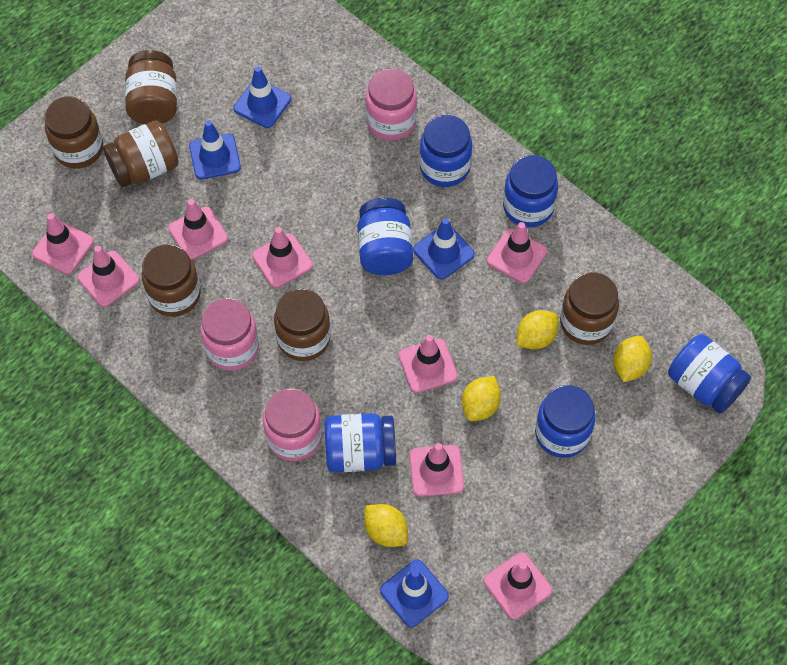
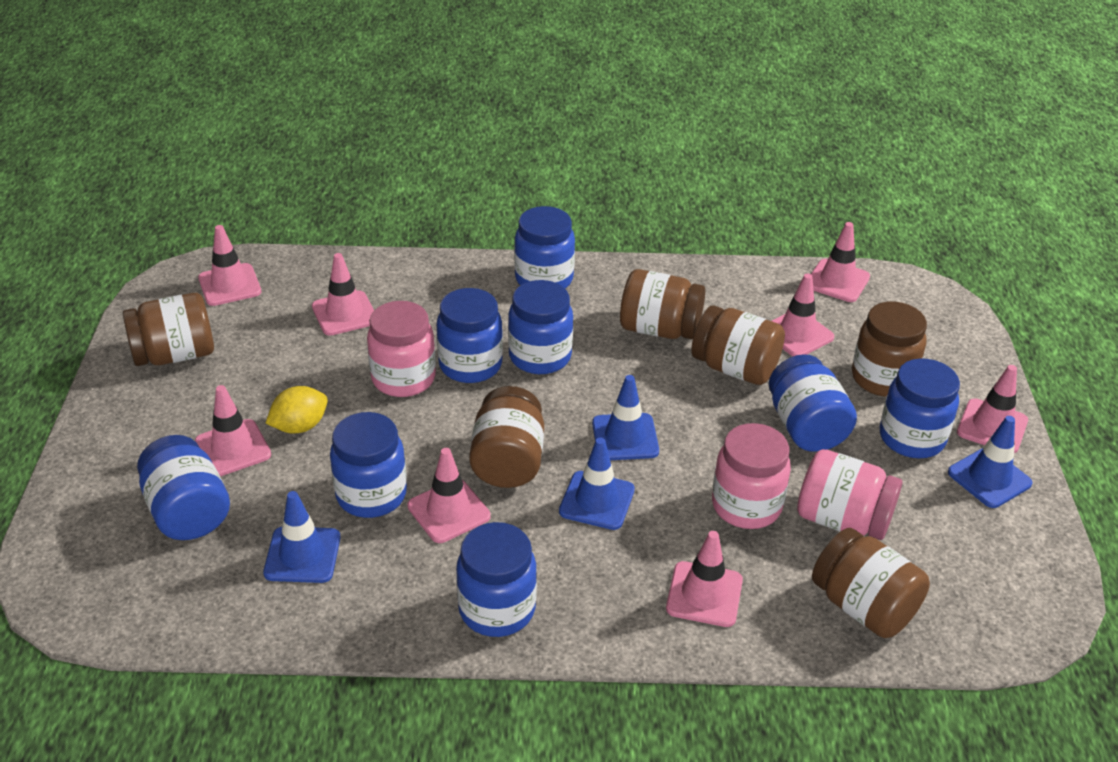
blue jar: [325,413,396,472] [357,198,413,275] [419,115,472,187] [503,155,558,227] [535,385,596,458] [668,334,751,413] = 6 -> [137,435,230,540] [330,412,407,518] [437,288,503,383] [456,522,537,637] [508,280,573,374] [514,206,575,288] [769,354,857,452] [879,358,960,458] = 8
yellow lemon: [364,504,408,547] [462,376,501,421] [517,310,559,349] [613,336,652,382] = 4 -> [266,386,328,434] = 1

